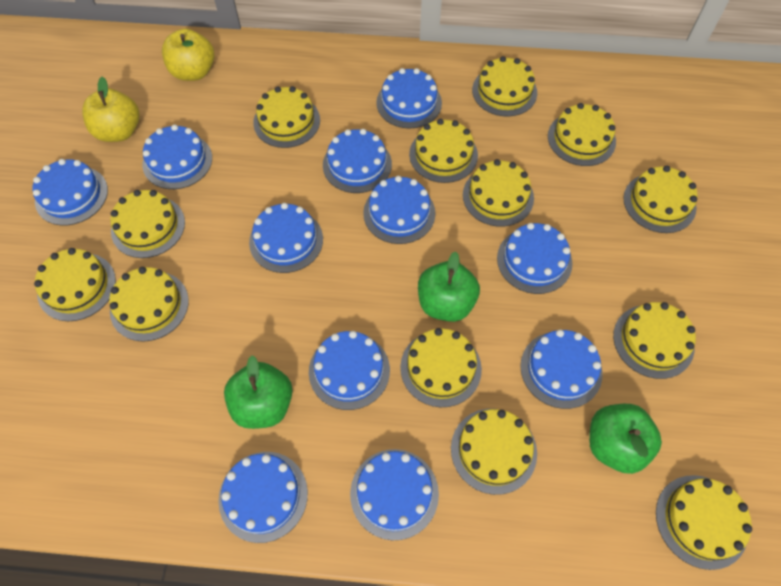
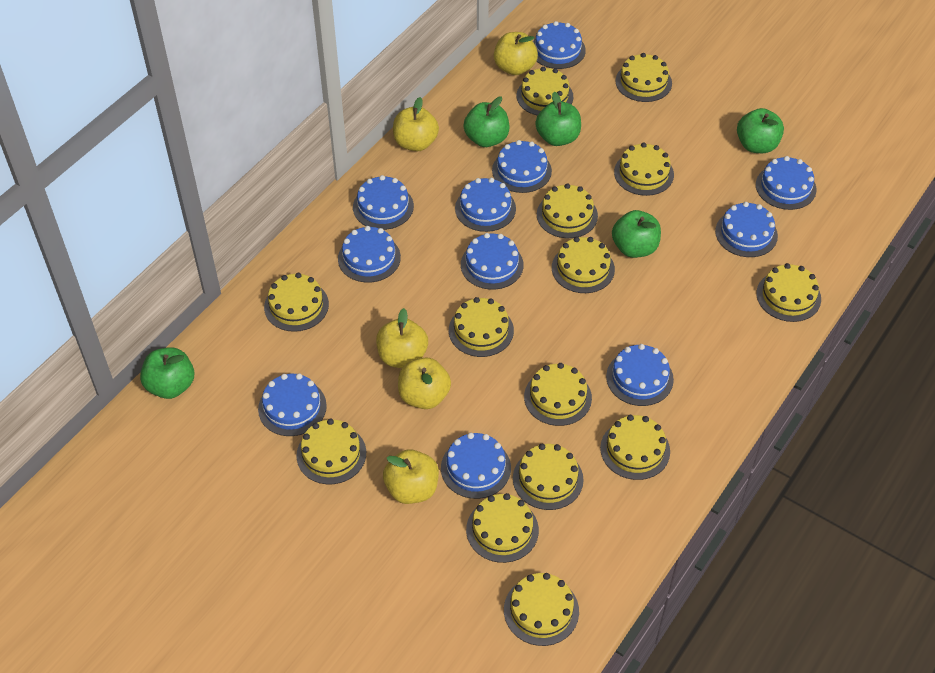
green apple: [224,355,293,429] [418,252,480,322] [589,404,662,474] = 3 -> [140,347,194,399] [464,97,509,147] [535,92,581,146] [612,210,661,258] [737,108,784,153] = 5
yellow apple: [82,77,140,142] [162,29,214,81] = 2 -> [376,308,428,368] [383,449,439,504] [393,97,439,151] [398,357,451,409] [494,32,538,75] = 5
yellow cake: [34,248,116,321] [109,267,189,342] [110,190,185,258] [253,86,320,148] [400,328,482,407] [409,119,478,183] [451,409,537,495] [463,159,534,227] [472,56,537,117] [548,103,616,166] [613,302,696,379] [623,166,698,233] [656,475,752,570] = 13 -> [264,273,329,332] [296,418,366,484] [449,297,514,357] [466,493,539,563] [504,573,579,646] [513,444,584,510] [517,67,573,116] [524,363,592,426] [537,183,598,238] [552,237,615,293] [600,415,670,480] [614,143,674,196] [615,53,672,102] [756,263,821,322] = 14

